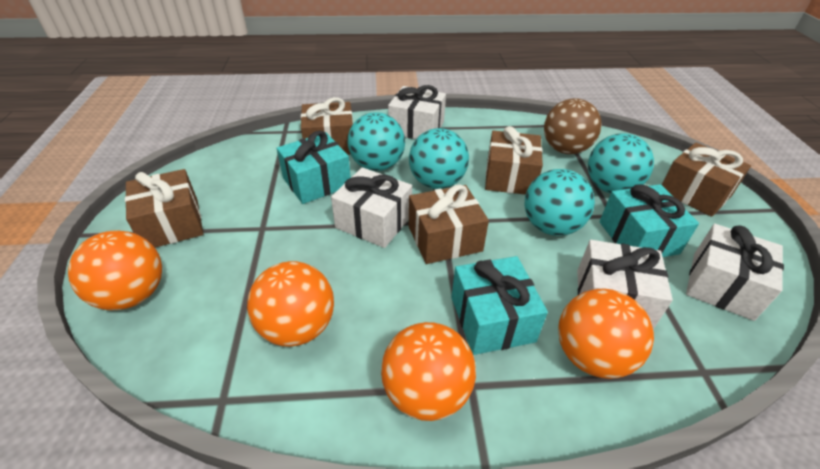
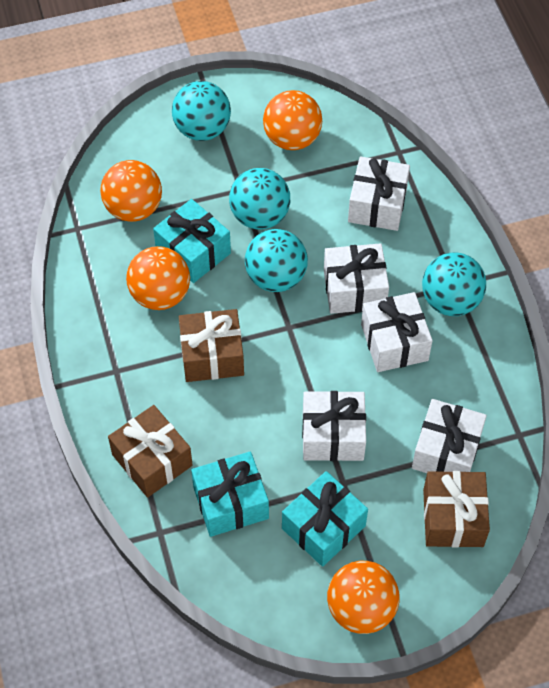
brown ball: [544,98,602,154] = 1 -> none = 0
brown gift: [125,169,203,248] [301,97,353,155] [409,185,489,264] [485,126,543,195] [662,142,751,217] = 5 -> [108,405,193,498] [179,309,244,382] [423,471,490,547] = 3
white gift: [331,167,412,248] [388,85,446,139] [577,240,673,329] [686,224,784,321] = 4 -> [302,391,366,461] [324,243,389,314] [348,156,410,231] [361,292,433,372] [412,399,487,473] = 5

